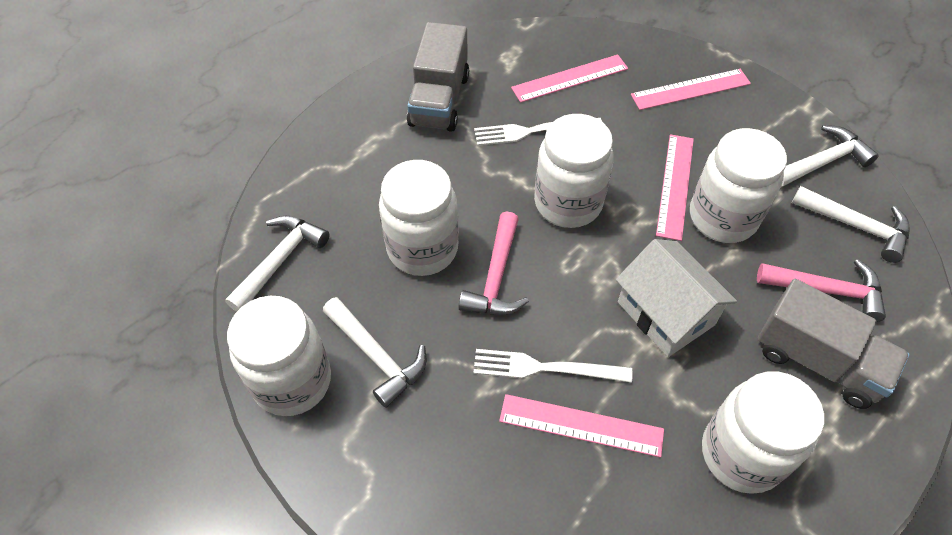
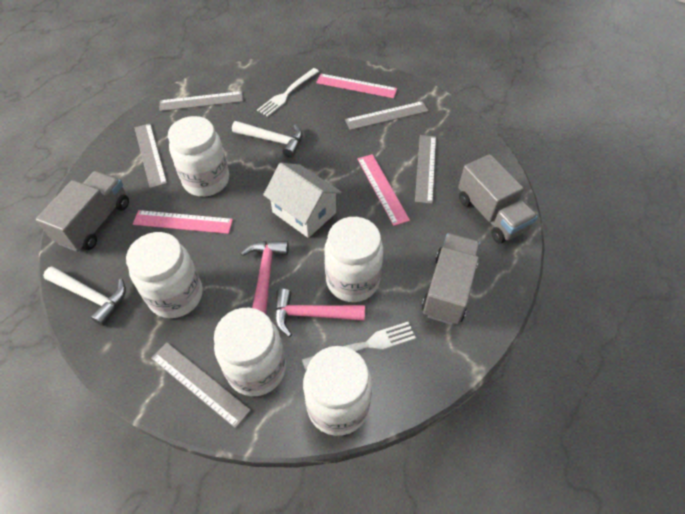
grey ruler: none = 0 -> [135,124,167,188] [151,343,251,428] [160,91,243,111] [345,101,429,130] [415,135,436,204] = 5
grey truck: [407,22,469,132] [758,279,910,409] = 2 -> [36,171,129,252] [421,233,480,325] [458,154,538,243] = 3
pink ruler: [499,394,664,457] [511,54,628,103] [631,69,751,110] [656,134,694,241] = 4 -> [133,210,233,234] [316,74,397,98] [357,154,410,226] = 3
white hammer: [225,215,330,312] [323,297,426,408] [781,125,879,187] [792,186,910,263] = 4 -> [43,266,126,326] [232,121,302,158] = 2

